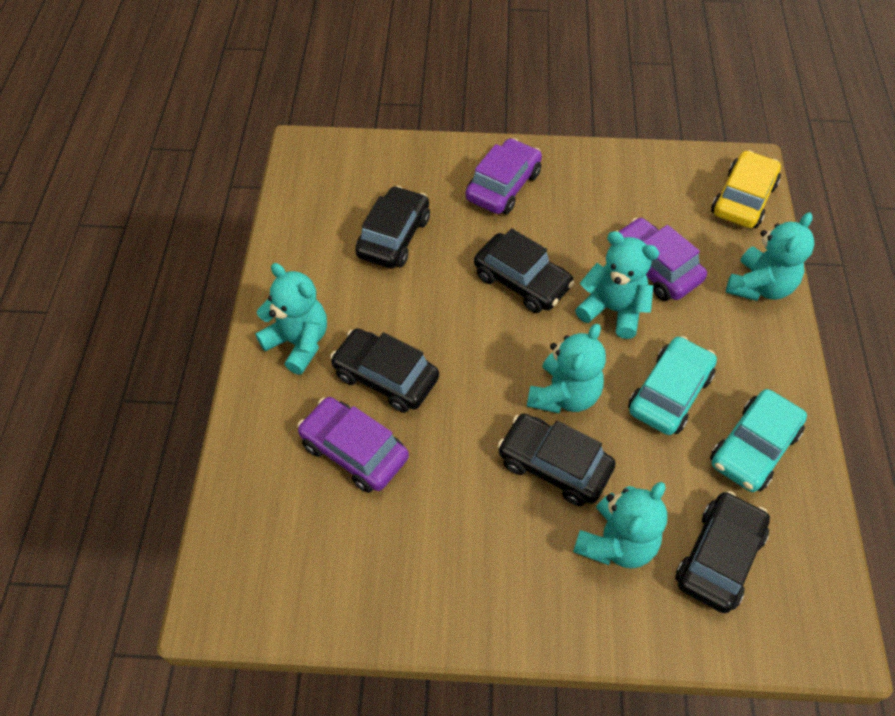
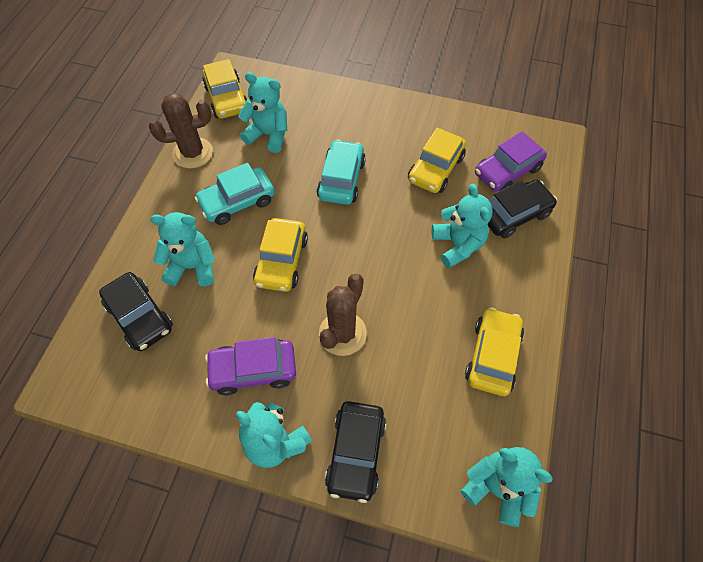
black car: [330,328,439,413] [355,186,430,269] [474,228,574,313] [498,413,616,506] [675,491,770,613] = 5 -> [99,272,173,351] [325,401,386,503] [488,180,557,239] = 3
brown cactus: none = 0 -> [149,93,213,169] [319,274,367,356] = 2
purple car: [297,397,409,493] [465,138,542,215] [616,218,707,301] = 3 -> [205,337,296,396] [475,131,547,192] = 2
yellow car: [711,150,781,228] = 1 -> [202,59,248,119] [253,218,308,292] [408,128,466,193] [465,307,524,396] = 4

